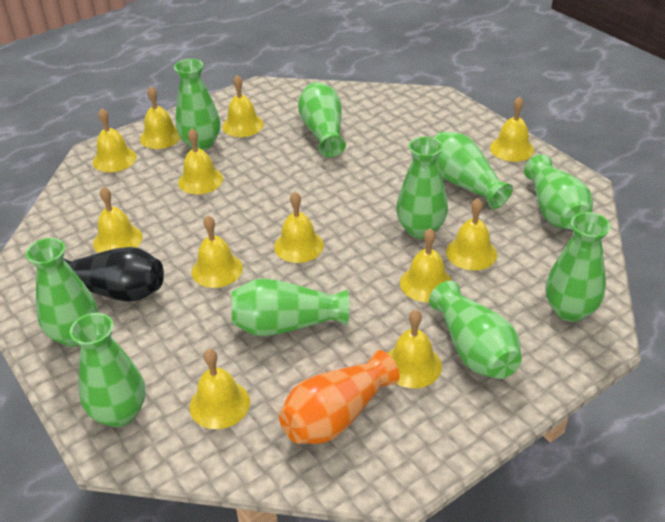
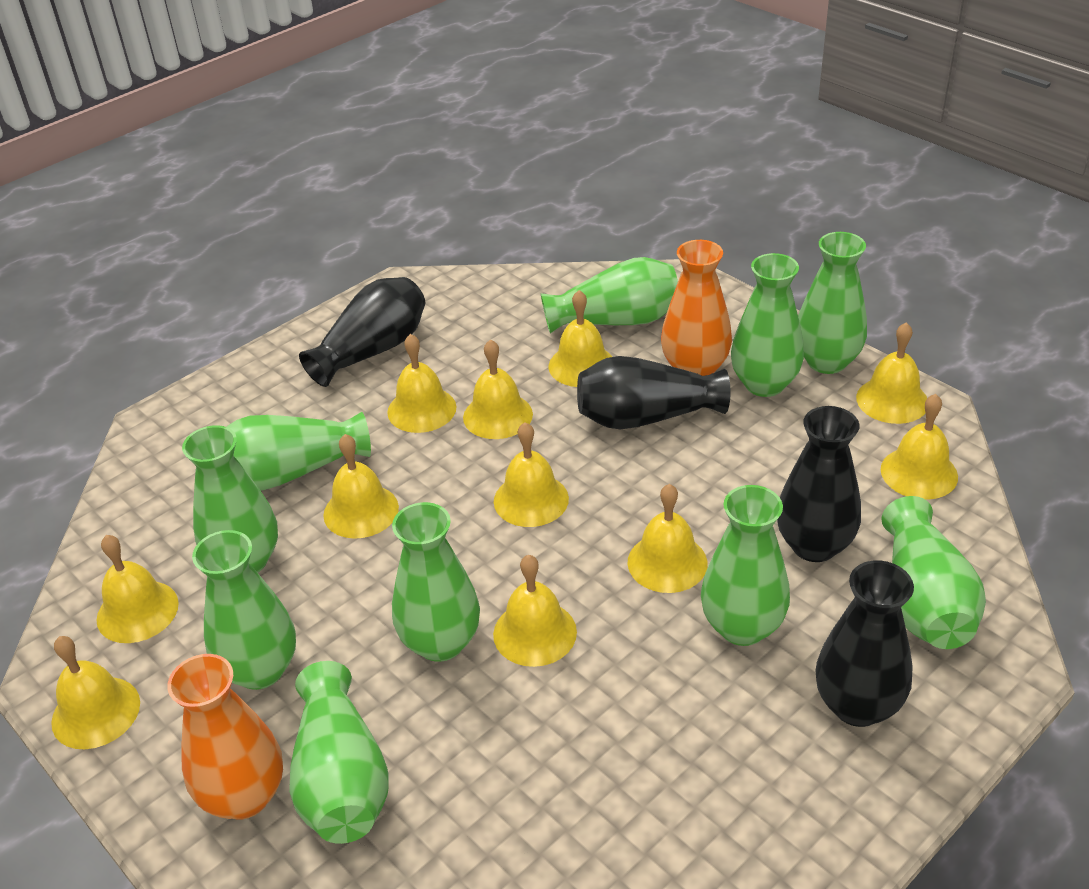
black vase: [64,247,164,302] = 1 -> [299,277,425,387] [577,356,730,429] [777,406,861,562] [816,560,914,727] = 4
orange vase: [279,350,400,444] = 1 -> [167,654,283,820] [661,240,732,376] = 2
yellow bell: [93,108,137,172] [93,187,143,253] [140,86,181,149] [178,128,223,194] [190,349,250,429] [191,216,243,288] [222,75,264,137] [274,192,324,263] [388,310,442,388] [400,228,452,302] [446,198,497,270] [490,96,534,162] = 12 -> [51,636,140,749] [96,535,179,643] [323,434,399,539] [387,334,456,433] [463,339,533,439] [493,555,577,667] [494,422,569,527] [549,290,612,387] [628,484,708,593] [856,322,927,424] [881,394,958,500] = 11

